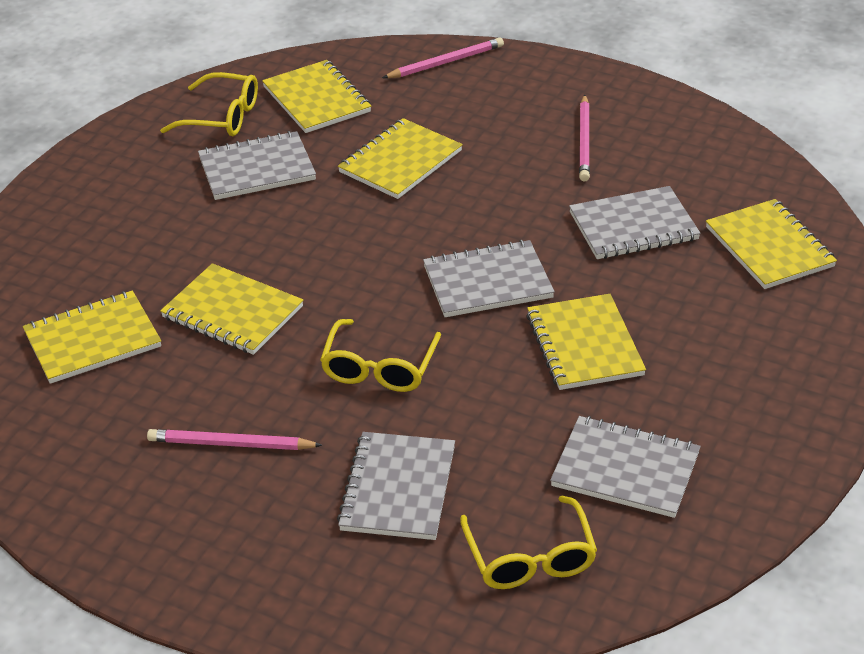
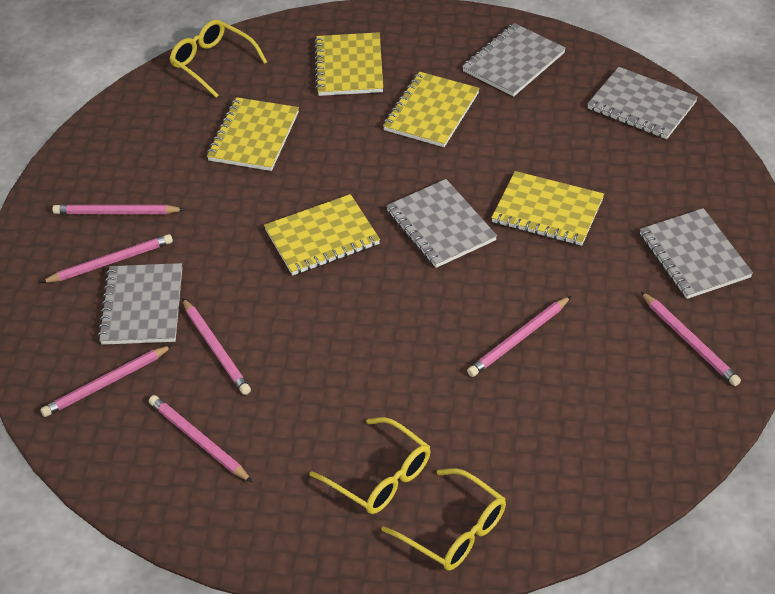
pink pencil: [147,429,323,450] [382,37,504,78] [579,95,590,182] = 3 -> [41,234,173,283] [41,345,173,417] [52,205,185,214] [149,395,252,482] [182,298,251,395] [467,296,571,377] [641,292,741,386] = 7
yellow notebook: [23,290,161,384] [160,263,303,355] [262,60,371,133] [338,118,463,199] [526,294,646,390] [706,199,837,289] = 6 -> [207,97,299,171] [264,194,380,276] [314,32,383,96] [383,72,480,147] [491,171,604,246] = 5

